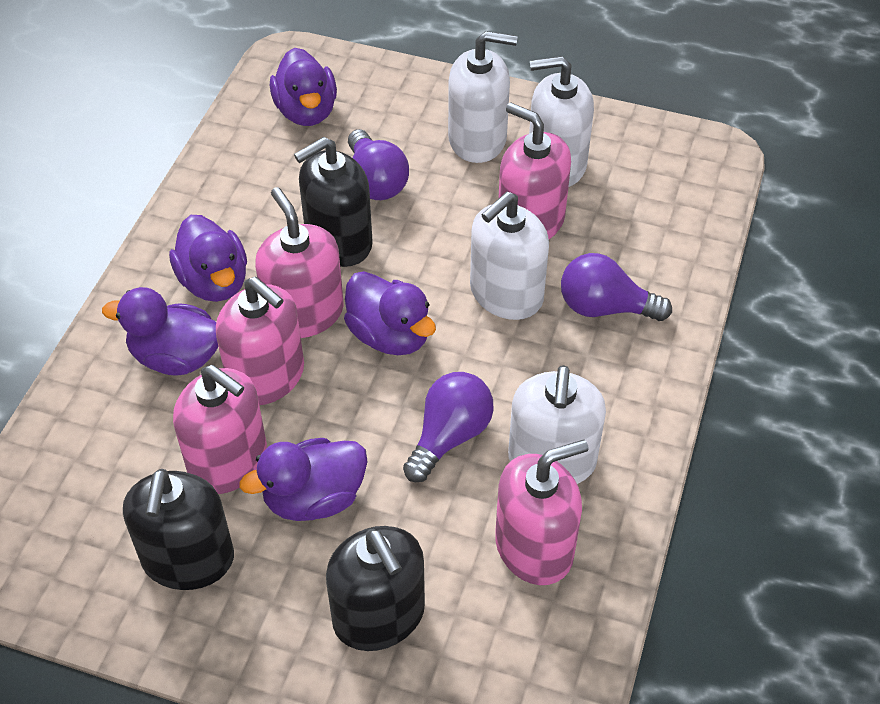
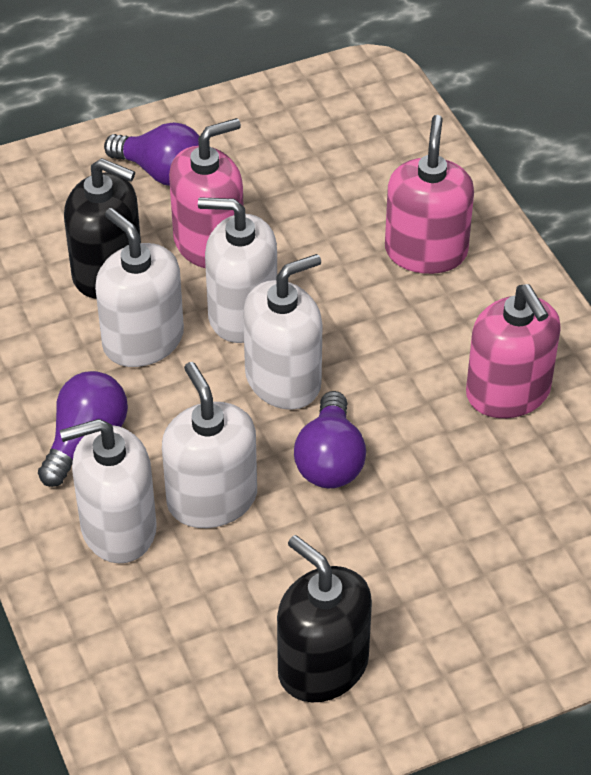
black soap dispenser: [123,469,234,590] [294,137,373,267] [326,526,425,651] = 3 -> [64,158,141,299] [277,535,372,702] = 2
pink soap dispenser: [173,365,267,494] [216,277,304,405] [255,187,344,338] [495,439,589,585] [498,102,571,239] = 5 -> [169,118,244,268] [385,115,474,274] [466,284,561,418] = 3
purple duck: [102,287,218,376] [169,215,247,302] [240,438,368,521] [270,48,337,126] [344,271,436,355] = 5 -> none = 0
white soap dispenser: [448,31,517,163] [470,192,549,320] [508,365,606,484] [529,56,594,187] = 4 -> [60,419,157,563] [95,208,184,367] [162,362,257,528] [198,197,277,343] [243,254,322,410] = 5

